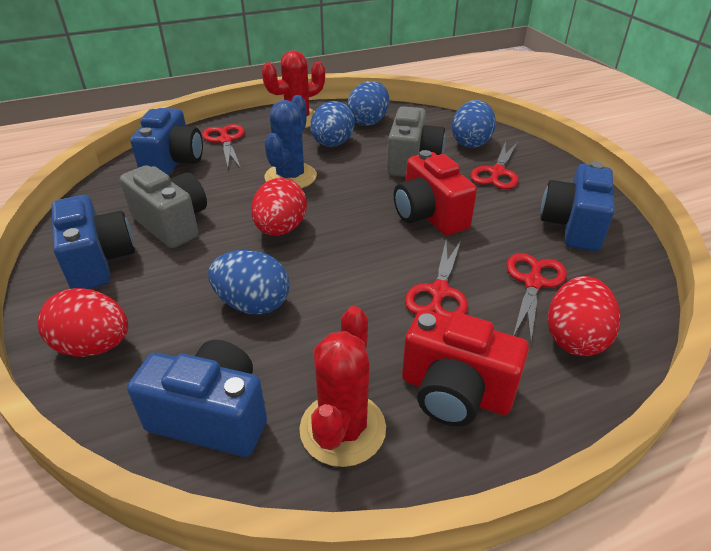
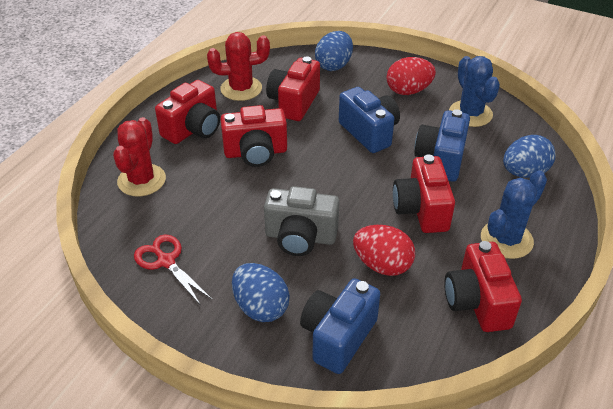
blue cactus: [264,95,317,188] = 1 -> [449,56,500,127] [481,171,547,259] = 2
blue camera: [51,195,135,289] [127,340,267,457] [130,108,203,175] [541,162,615,251] = 4 -> [300,278,380,374] [339,87,400,153] [414,109,470,182] = 3
blue egg: [208,250,289,315] [310,101,355,146] [347,81,389,126] [452,100,496,148] = 4 -> [232,263,290,322] [315,31,353,71] [503,135,556,178] = 3
grey camera: [120,165,207,248] [387,106,445,177] = 2 -> [264,186,339,256] = 1
red camera: [394,150,477,235] [402,310,529,427] = 2 -> [155,80,220,144] [220,105,287,167] [266,56,320,121] [393,154,455,233] [444,241,522,332] = 5
red egg: [38,288,128,357] [251,178,307,235] [548,276,620,356] = 3 -> [353,225,415,276] [387,57,436,95] = 2
red scissors: [202,124,245,169] [405,240,468,317] [470,141,519,189] [507,253,567,342] = 4 -> [134,234,212,306] = 1

